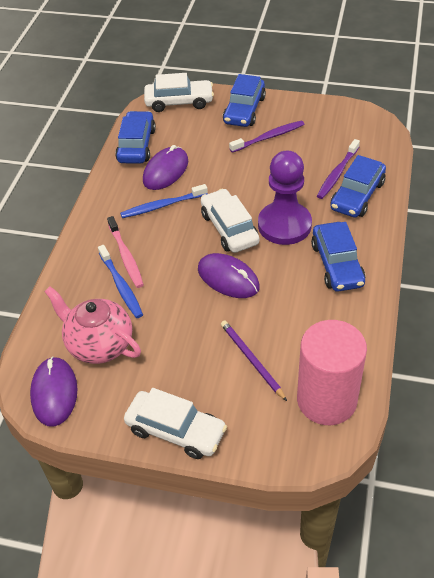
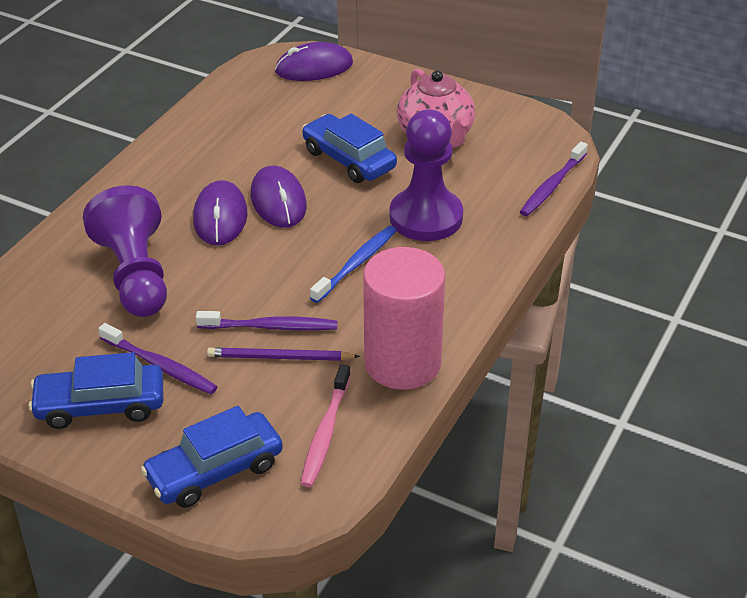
blue car: [115,111,156,164] [223,74,266,127] [311,222,365,292] [331,155,386,217] = 4 -> [28,352,163,429] [141,406,283,507] [302,114,397,183] = 3
blue toothbrush: [98,245,143,318] [120,184,208,218] = 2 -> [310,226,397,303] = 1
purple pawn: [258,151,312,245] = 1 -> [83,185,167,317] [390,109,463,241] = 2
purple toothbrush: [229,120,304,153] [317,139,360,199] = 2 -> [98,323,217,394] [196,311,338,331] [520,142,588,216] = 3
white car: [124,388,227,459] [144,73,214,112] [201,188,259,253] = 3 -> none = 0

